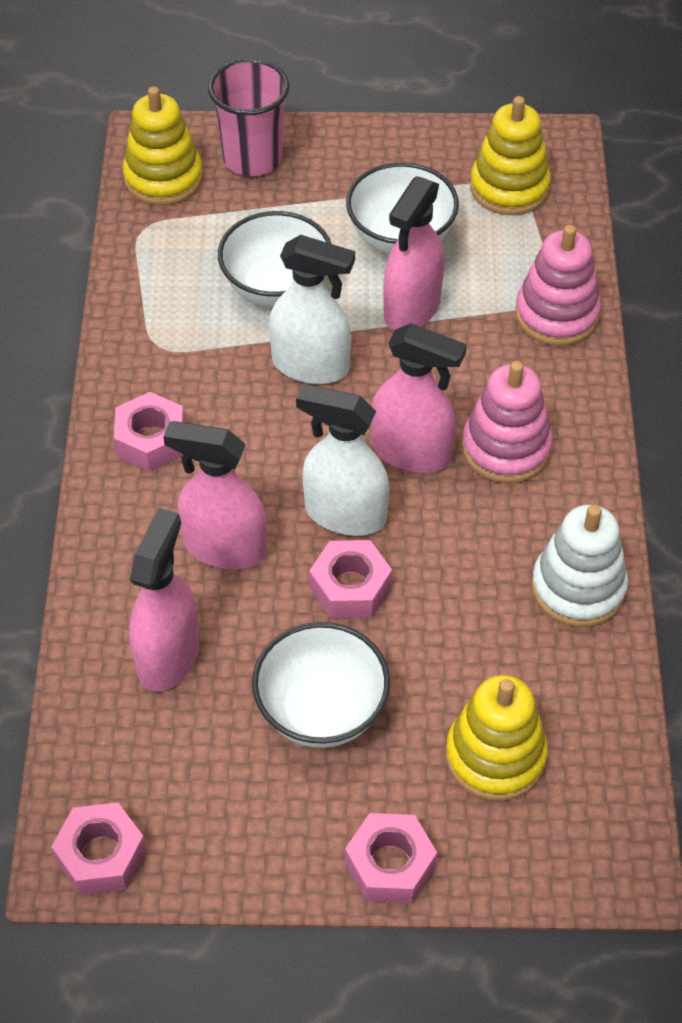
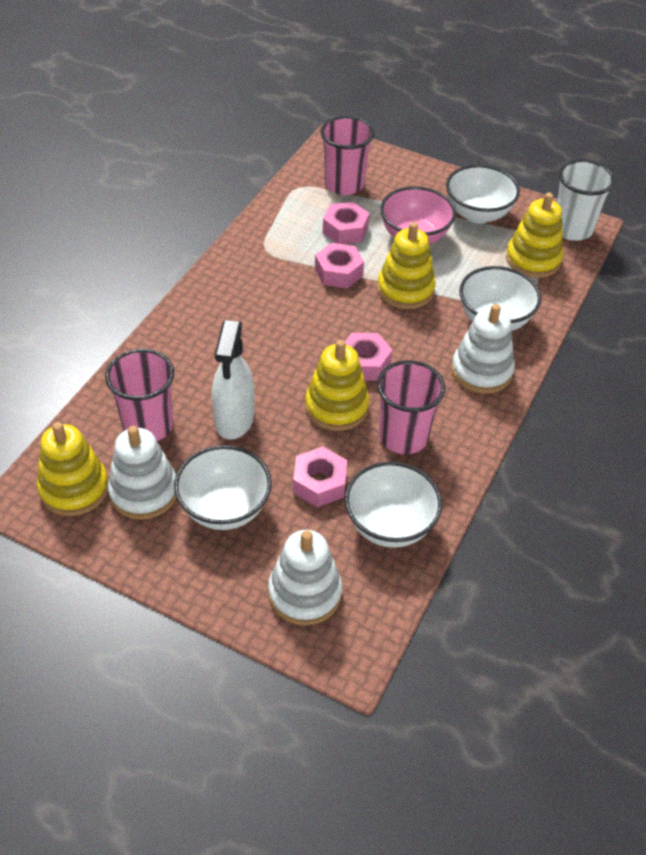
pink bowl: none = 0 -> [380,186,456,244] = 1
pink cup: [208,59,289,176] = 1 -> [105,349,175,441] [320,116,374,195] [377,360,445,454] = 3
pink spray bottle: [129,508,199,691] [163,421,267,569] [371,323,467,473] [383,176,444,330] = 4 -> none = 0
pink stacking toy: [462,361,553,483] [515,225,601,346] = 2 -> none = 0
white bowl: [218,211,331,307] [252,622,390,748] [346,162,459,254] = 3 -> [174,445,272,530] [345,462,442,548] [446,165,520,224] [459,266,541,331] = 4
white cup: none = 0 -> [557,159,615,241] = 1
white spray bottle: [269,235,355,384] [296,384,390,536] = 2 -> [212,320,254,440] = 1
white stacking toy: [531,505,628,627] = 1 -> [108,426,176,520] [268,530,342,626] [452,304,515,394] = 3
yellow stacking toy: [122,86,203,205] [446,675,548,801] [470,96,551,215] = 3 -> [37,422,108,516] [305,340,369,431] [377,222,436,309] [506,193,563,278] = 4

